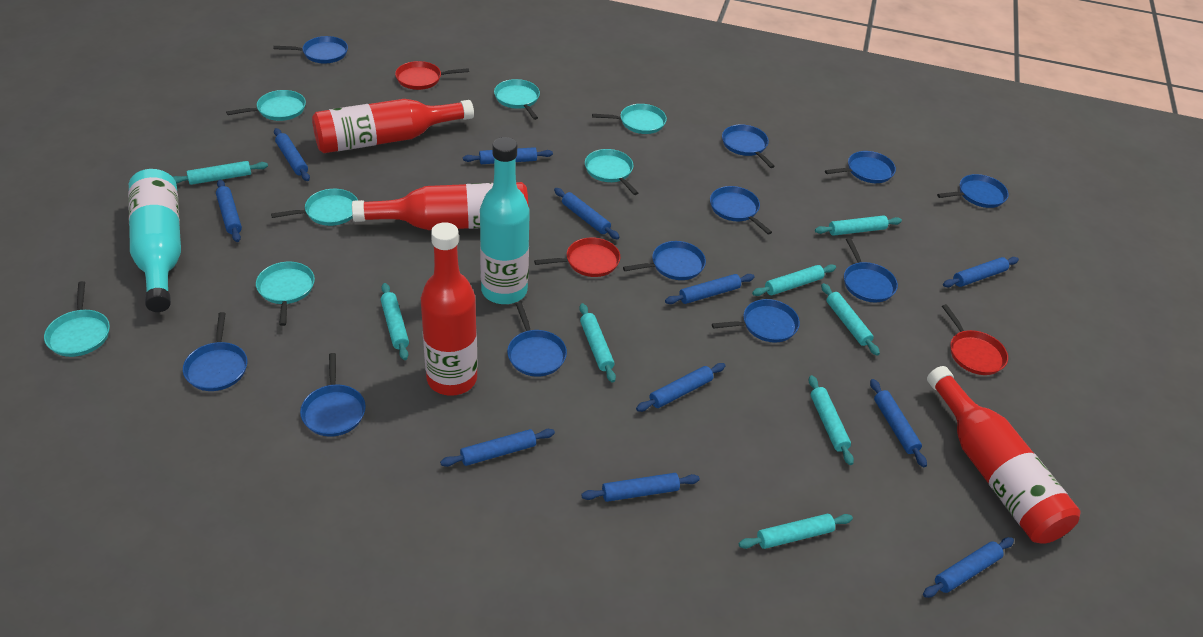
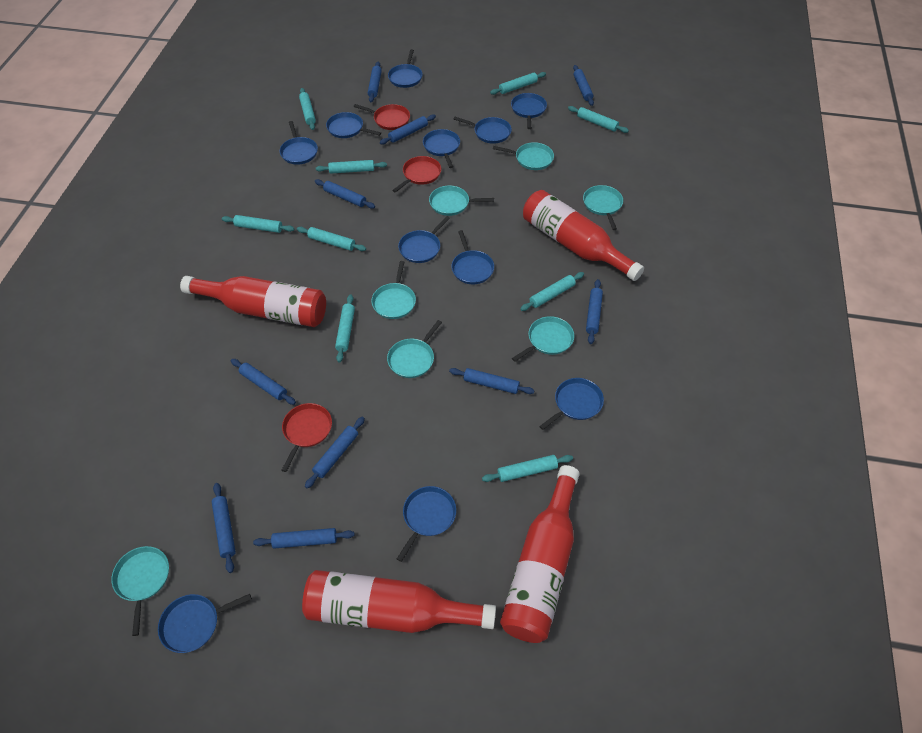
blue rolling pin: [216,180,242,242] [274,128,310,181] [440,429,555,467] [463,147,553,164] [554,188,620,239] [581,473,700,502] [636,363,725,412] [665,274,755,304] [870,379,927,467] [923,537,1014,598] [943,257,1019,287] = 11 -> [212,483,236,573] [231,359,296,405] [253,528,355,549] [305,417,365,489] [315,179,375,209] [368,62,382,103] [380,114,436,144] [449,368,535,394] [573,65,594,106] [586,279,603,344] = 10
turquoise bottle: [128,169,181,312] [480,137,530,304] = 2 -> none = 0
turquoise rolling pin: [173,161,268,185] [380,283,409,360] [579,303,616,383] [739,514,853,549] [752,264,836,296] [809,375,854,465] [815,215,902,236] [821,283,880,356] = 8 -> [222,215,294,233] [297,227,366,251] [299,88,316,130] [316,160,387,174] [335,295,355,362] [482,455,573,482] [490,72,546,95] [520,272,584,311] [568,106,629,133] = 9

